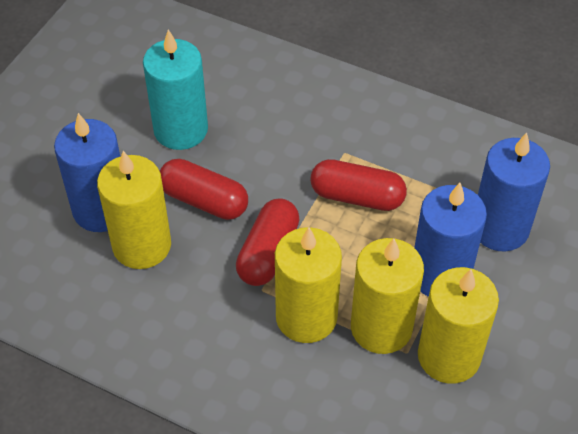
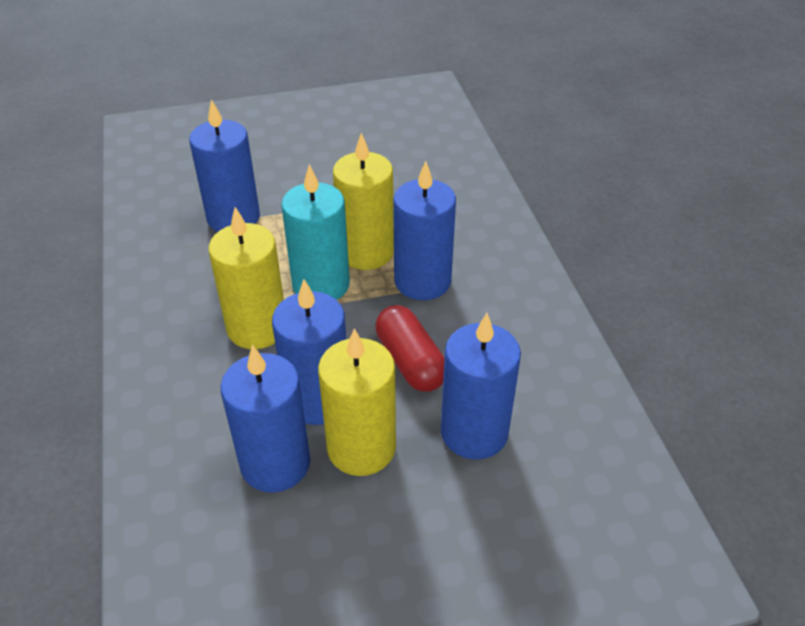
blue candle: [54,113,120,232] [414,183,487,297] [478,133,550,252] = 3 -> [189,99,260,232] [220,345,310,493] [272,279,346,425] [393,161,456,300] [441,313,521,460] = 5
red capsule: [160,159,248,220] [236,199,300,286] [310,159,407,211] = 3 -> [375,305,445,392] = 1
yellow candle: [97,151,171,269] [275,227,342,343] [351,238,424,354] [418,267,499,384] = 4 -> [208,207,284,349] [318,329,396,476] [333,132,394,270] = 3

